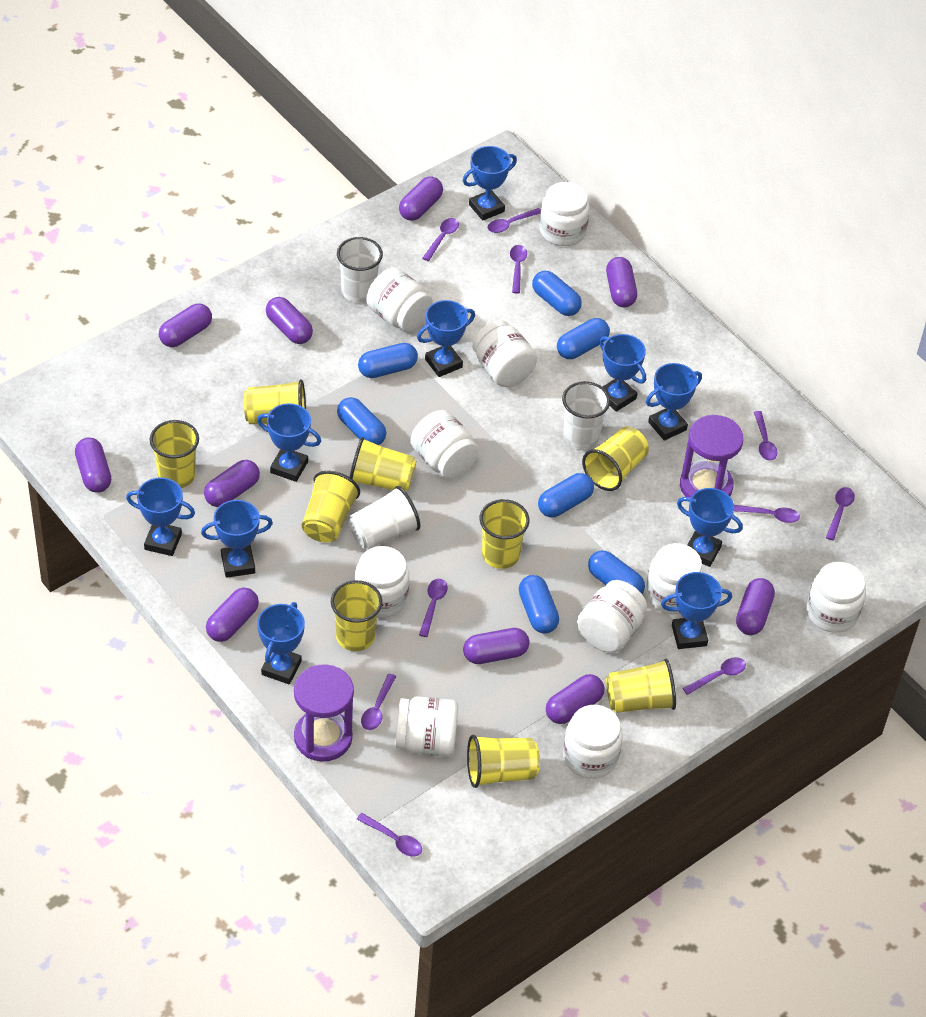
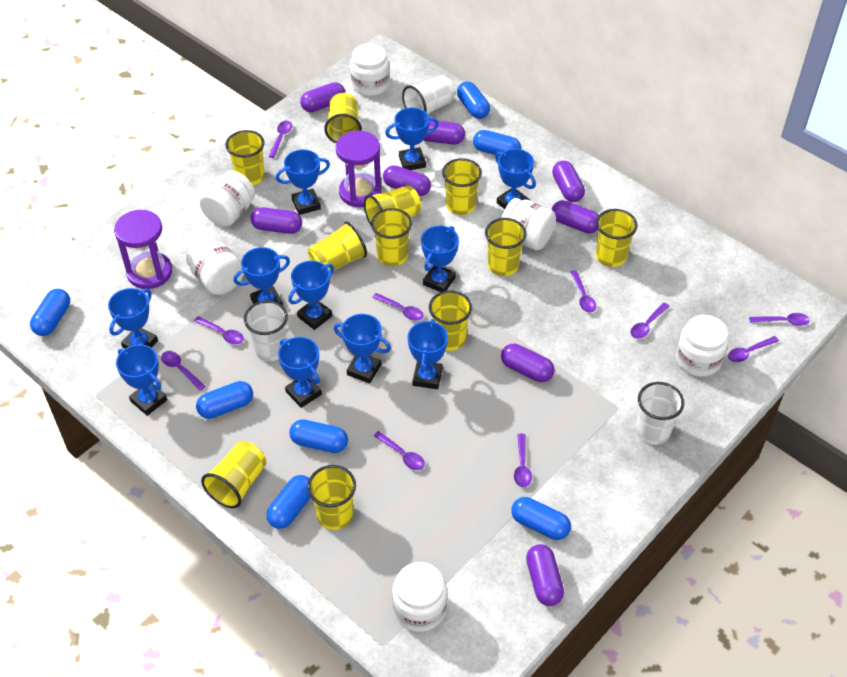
blue trophy: [126,477,195,556] [201,500,273,578] [257,403,321,482] [257,602,305,684] [417,300,475,377] [463,146,517,221] [599,334,646,412] [646,363,702,440] [661,572,732,649] [677,488,743,567] = 10 -> [108,288,158,349] [116,344,167,416] [233,247,290,306] [276,149,330,215] [278,337,322,408] [288,261,334,330] [334,314,391,383] [385,107,439,170] [407,319,448,389] [421,226,459,292] [495,149,536,209] = 11
purple capsule: [75,437,111,493] [159,303,212,347] [204,460,260,507] [206,588,259,642] [266,297,313,344] [399,176,443,221] [463,628,529,664] [546,674,604,724] [606,257,637,307] [736,578,775,635] = 10 -> [251,207,302,234] [300,82,345,112] [383,165,431,196] [423,120,465,145] [501,344,554,382] [526,544,564,606] [551,200,599,233] [552,161,585,202] = 8
white jar: [354,546,409,618] [367,267,433,332] [395,696,458,757] [410,410,479,479] [472,320,537,387] [540,182,590,246] [563,705,623,779] [577,580,647,653] [646,543,703,614] [807,562,866,633] = 10 -> [186,237,244,295] [199,170,255,227] [350,43,389,96] [392,562,447,632] [501,198,556,251] [676,315,728,377] = 6
yellow cup: [150,420,199,488] [244,379,306,424] [302,471,360,542] [331,580,382,651] [350,437,416,491] [467,735,540,788] [480,499,530,569] [582,426,649,491] [606,659,676,713] = 9 -> [201,441,266,508] [225,130,265,185] [307,465,356,530] [308,222,367,272] [324,93,362,143] [364,185,421,225] [371,208,412,266] [429,290,472,351] [442,158,482,215] [485,218,527,276] [596,209,638,267] = 11

